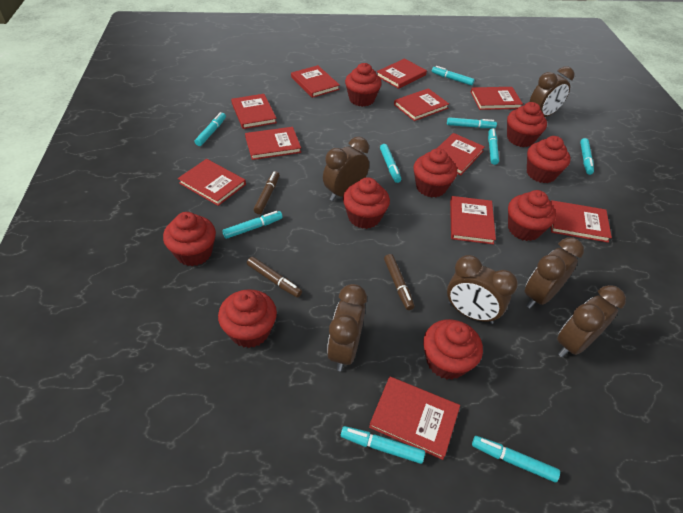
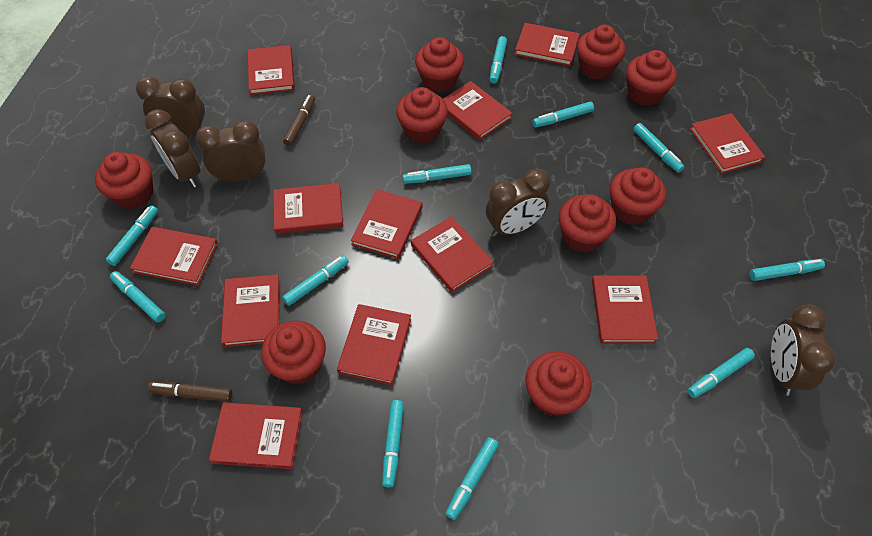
brown clock: [323,137,369,201] [327,284,367,371] [447,255,518,324] [525,238,584,309] [530,66,575,117] [557,285,626,357] = 6 -> [136,76,205,136] [145,109,200,188] [196,120,266,182] [486,169,550,237] [771,304,836,396] = 5
brown marker: [247,257,302,297] [254,171,279,214] [384,254,414,310] = 3 -> [148,382,233,402] [283,94,315,146] = 2
red book: [178,159,246,206] [231,94,277,129] [245,127,301,160] [291,65,340,98] [369,377,460,460] [377,58,427,89] [394,88,449,121] [438,133,485,175] [450,196,496,245] [471,87,523,110] [551,200,612,243] = 11 -> [130,227,218,286] [209,402,303,469] [221,274,280,347] [248,45,295,95] [273,183,343,234] [337,304,411,385] [351,189,422,259] [411,216,494,293] [443,81,512,141] [515,23,580,66] [592,275,658,344] [690,113,765,174] = 12
turquoise marker: [195,112,226,146] [222,211,283,239] [341,426,425,464] [380,144,401,183] [432,66,474,86] [447,117,497,128] [472,436,560,482] [488,128,499,165] [580,138,594,175] = 9 -> [106,205,158,266] [110,271,166,322] [282,255,349,306] [382,400,404,487] [402,164,472,184] [445,437,499,520] [490,36,507,84] [533,102,594,127] [633,123,684,173] [688,348,755,398] [749,259,825,281] = 11

